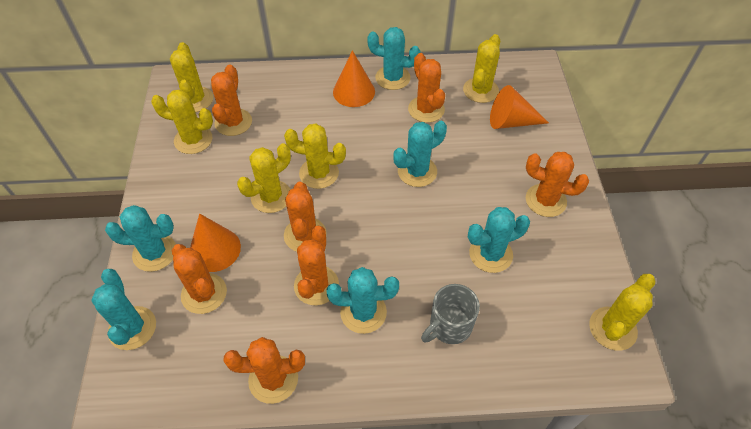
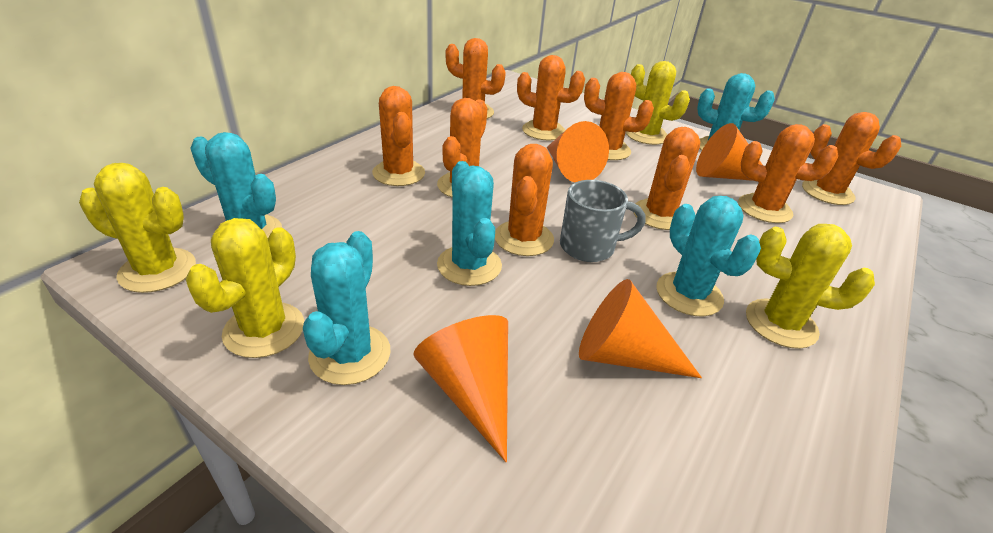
orange cactus: [172,244,227,314] [211,64,252,136] [224,337,305,404] [284,181,327,252] [294,226,339,306] [408,53,445,123] [526,152,589,217] = 7 -> [372,86,425,186] [437,98,487,198] [445,38,506,119] [495,144,554,256] [517,55,585,140] [584,72,654,160] [633,127,700,230] [738,124,838,223] [802,112,901,205] = 9
orange cone: [190,214,241,272] [333,50,375,107] [490,85,549,129] = 3 -> [413,315,508,462] [547,121,609,183] [579,279,702,378] [696,123,762,181] = 4
turquoise cactus: [91,269,156,350] [105,205,176,272] [327,267,399,334] [367,27,421,90] [393,121,447,187] [468,207,530,273] = 6 -> [190,132,282,238] [303,231,391,385] [437,161,502,286] [657,196,761,316] [697,73,775,150] = 5
yellow cactus: [151,89,213,154] [170,42,213,112] [237,143,291,213] [284,123,346,189] [463,34,500,103] [589,274,655,350] = 6 -> [79,163,196,293] [186,218,304,358] [626,61,690,145] [746,224,875,349] = 4

